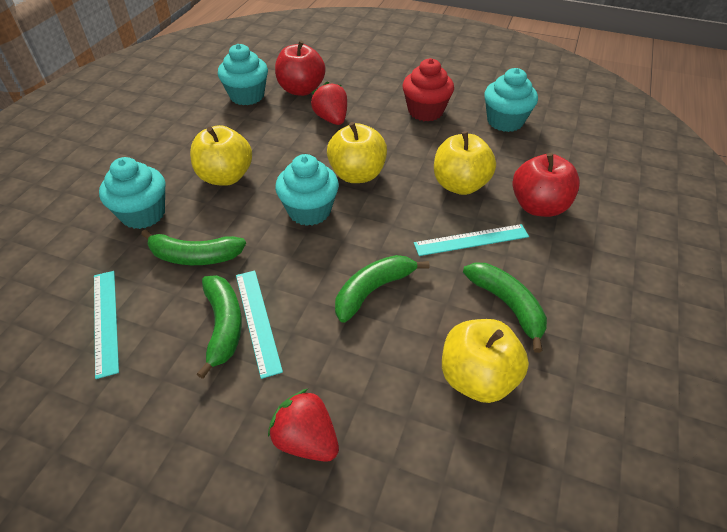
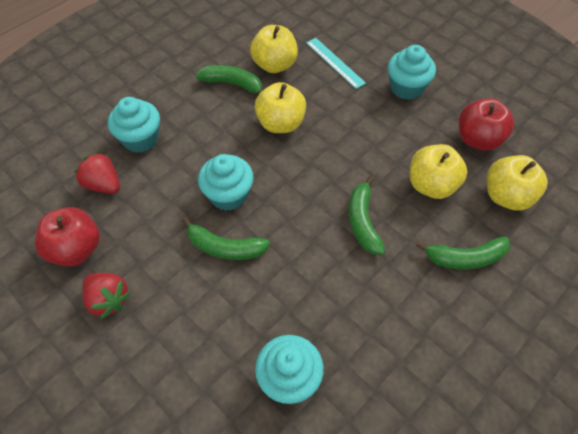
red cupcake: [403,58,454,122] = 1 -> none = 0
turquoise ruler: [94,271,119,379] [236,271,283,379] [414,224,529,256] = 3 -> [306,38,366,89] = 1

